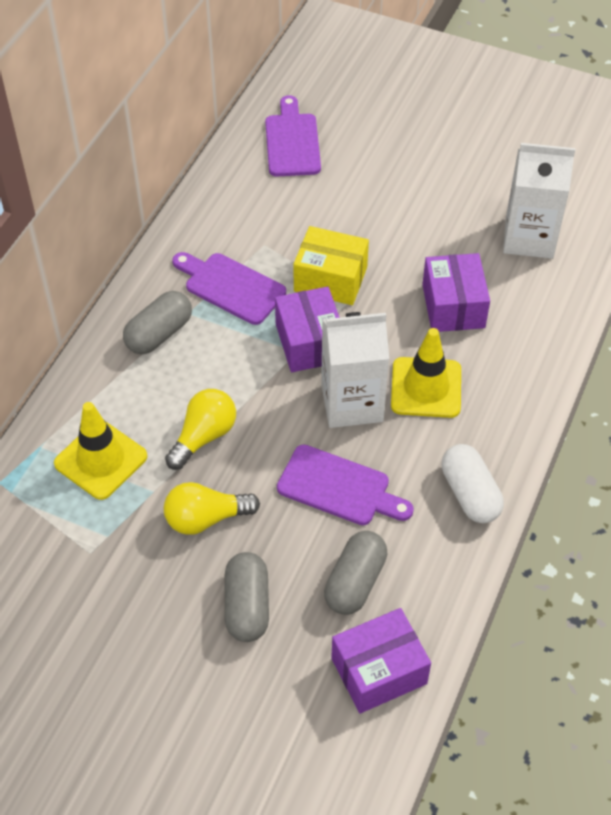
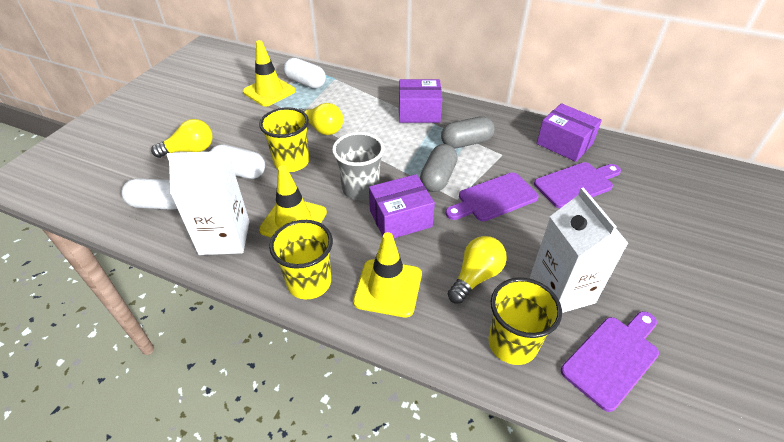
grey capsule: [123,291,192,354] [225,552,269,642] [324,531,388,615] = 3 -> [420,144,458,192] [441,116,495,149] = 2
grey cup: none = 0 -> [332,132,384,200] = 1
white capsule: [441,444,504,523] = 1 -> [121,178,177,210] [210,144,265,179] [283,58,326,89] = 3
yellow box: [293,226,369,305] = 1 -> none = 0
yellow cup: none = 0 -> [259,107,309,172] [269,220,333,300] [488,278,562,365] = 3
yellow light bulb: [164,482,260,535] [165,389,236,470] = 2 -> [151,119,213,158] [299,103,343,135] [448,236,507,304] = 3
yellow traffic cone: [54,402,147,500] [391,328,461,418] = 2 -> [243,40,295,107] [259,165,327,238] [353,232,422,318] = 3

